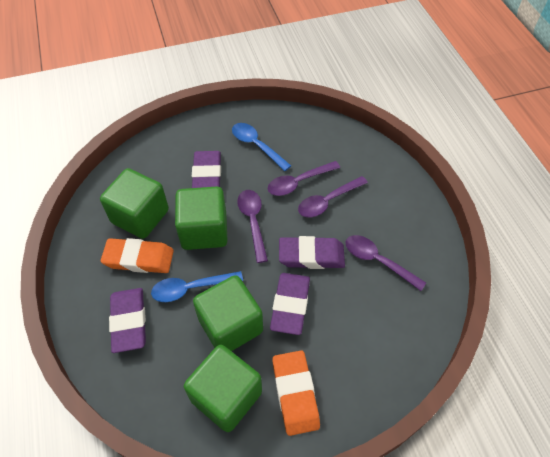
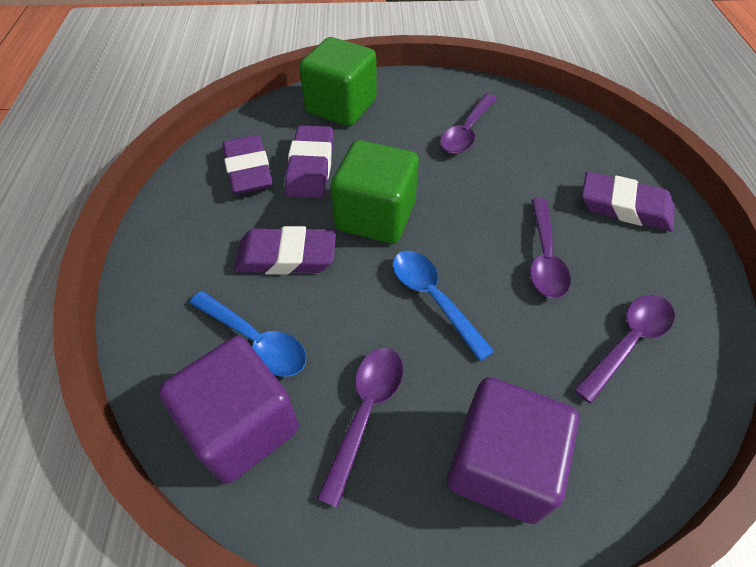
green cube: [100,168,169,239] [175,186,228,250] [184,345,262,432] [193,275,263,351] = 4 -> [299,37,376,126] [331,140,419,244] = 2
orange eraser: [101,238,174,273] [272,351,320,436] = 2 -> none = 0
purple cube: none = 0 -> [159,336,299,483] [447,377,579,524] = 2

